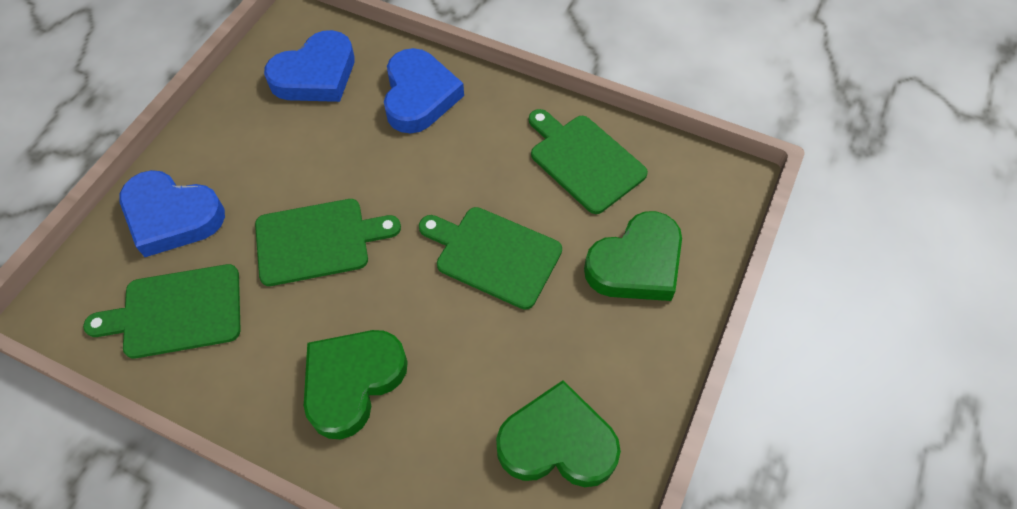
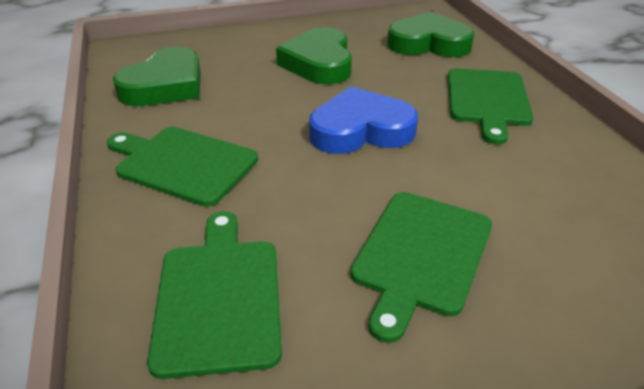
blue heart: [119,170,225,257] [264,30,354,102] [384,48,464,133] = 3 -> [309,86,418,154] = 1

